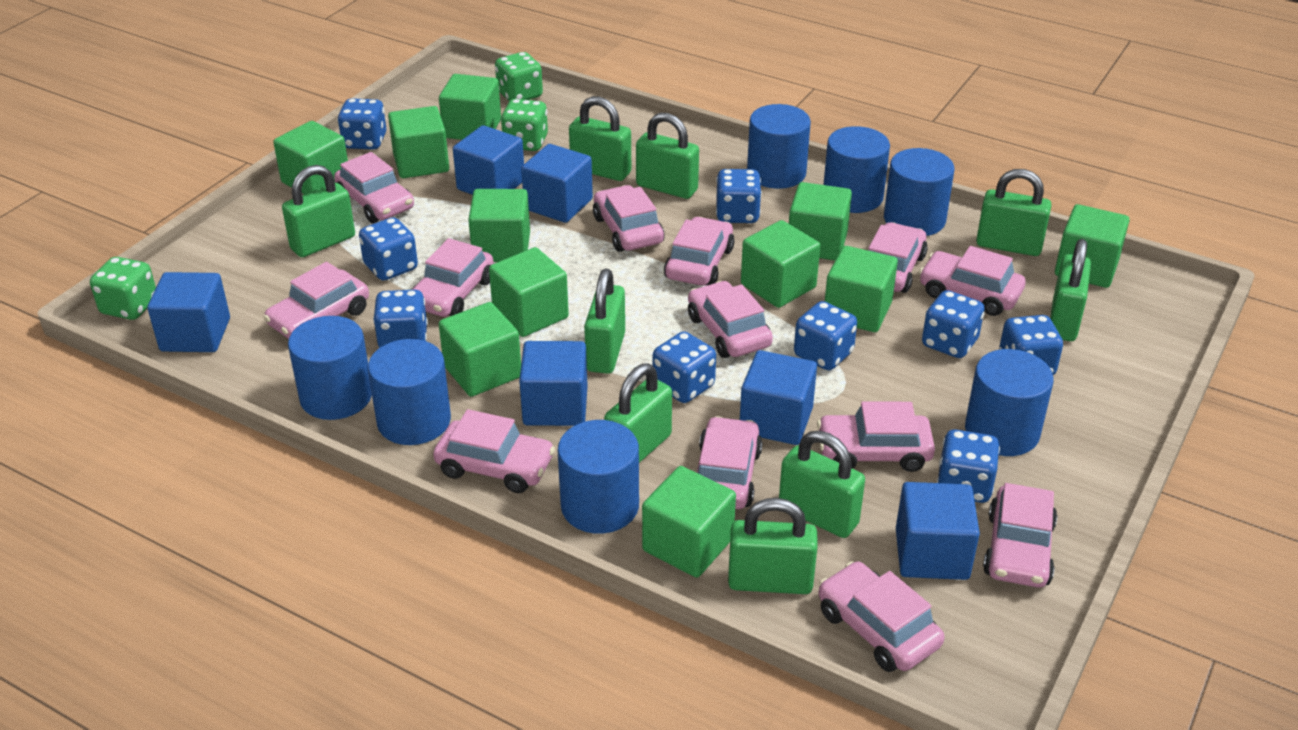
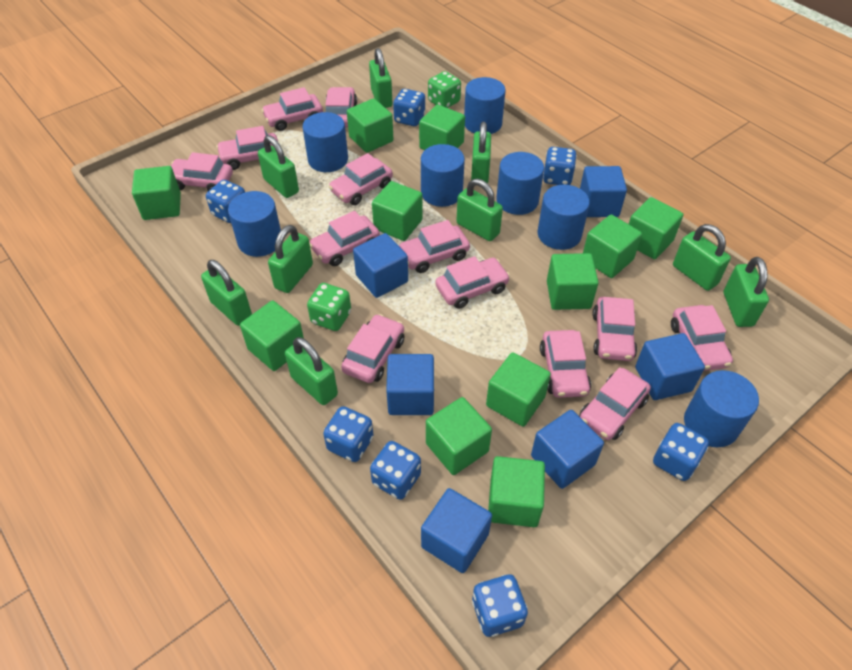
blue dice: [338,98,386,150] [359,217,418,281] [373,290,428,348] [653,332,716,403] [716,169,762,223] [794,301,857,370] [922,290,985,358] [937,429,1000,503] [999,315,1063,375] = 9 -> [206,180,245,223] [323,406,373,462] [370,441,421,500] [393,89,425,126] [472,574,528,637] [543,147,577,185] [653,423,709,481] = 7
green dice: [90,257,156,320] [495,52,543,101] [501,99,548,151] = 3 -> [307,283,351,331] [428,71,461,108] = 2

